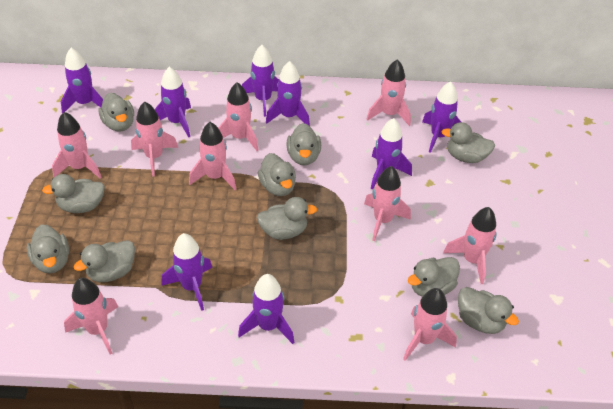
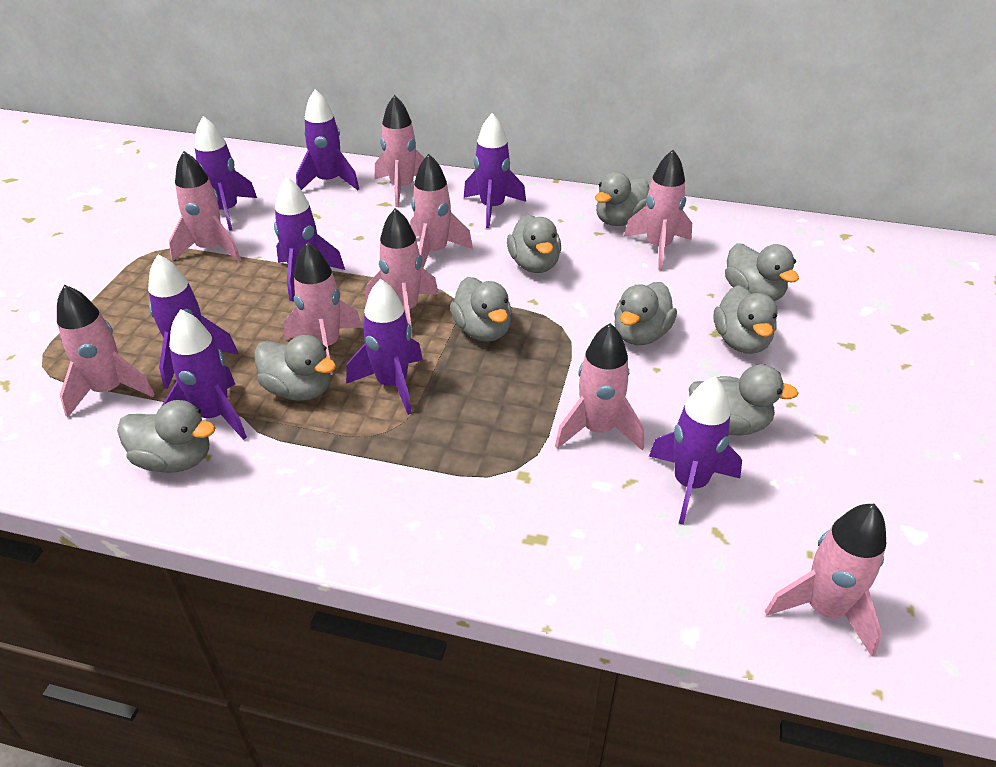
grey duck: [27,224,69,274] [42,174,105,213] [74,240,135,282] [99,93,134,132] [257,197,317,240] [258,153,296,196] [286,123,321,165] [408,257,460,297] [441,122,495,163] [458,287,519,334] = 10 -> [117,400,216,473] [254,335,336,401] [450,277,512,342] [507,215,561,273] [595,172,649,226] [614,282,677,345] [689,364,798,436] [714,285,778,354] [725,243,799,301] = 9

